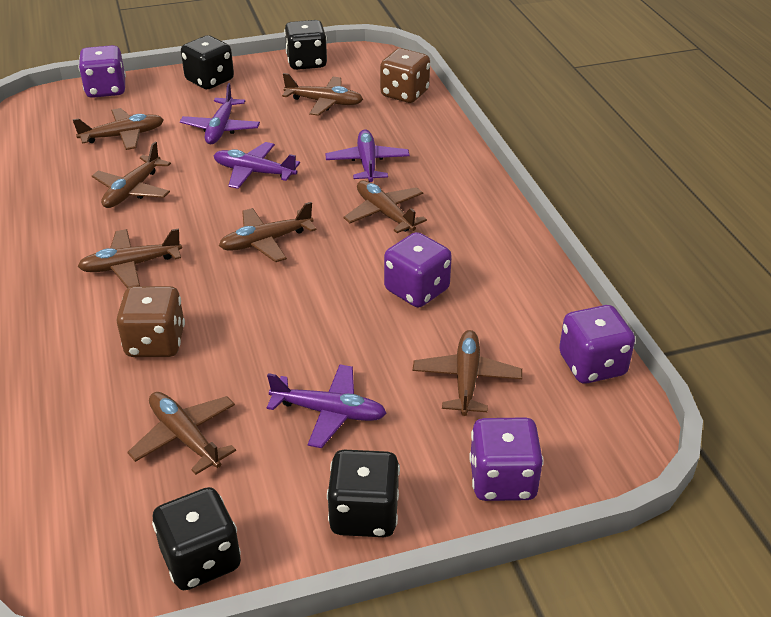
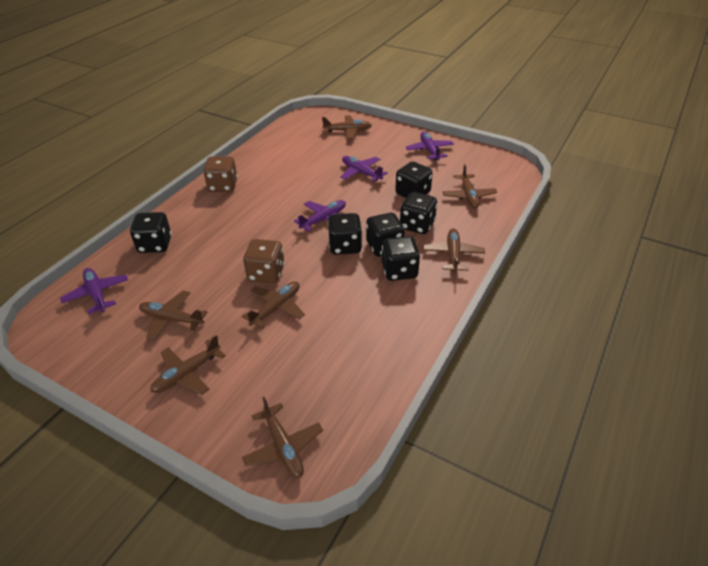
black dice: [152,487,241,590] [181,35,234,89] [284,20,327,70] [327,450,400,537] = 4 -> [130,212,172,253] [328,213,362,255] [366,213,405,256] [382,236,420,281] [395,161,433,198] [400,192,437,234] = 6
brown plane: [73,108,164,150] [77,228,182,288] [92,142,171,208] [127,392,236,475] [219,202,317,262] [282,73,363,116] [343,180,427,233] [413,330,522,416] = 8 -> [139,290,207,340] [150,335,226,395] [242,281,305,329] [242,397,323,478] [322,115,372,139] [423,228,485,273] [442,164,497,209] = 7
purple dice: [78,45,126,98] [384,232,452,308] [469,417,544,501] [559,305,635,383] = 4 -> none = 0

